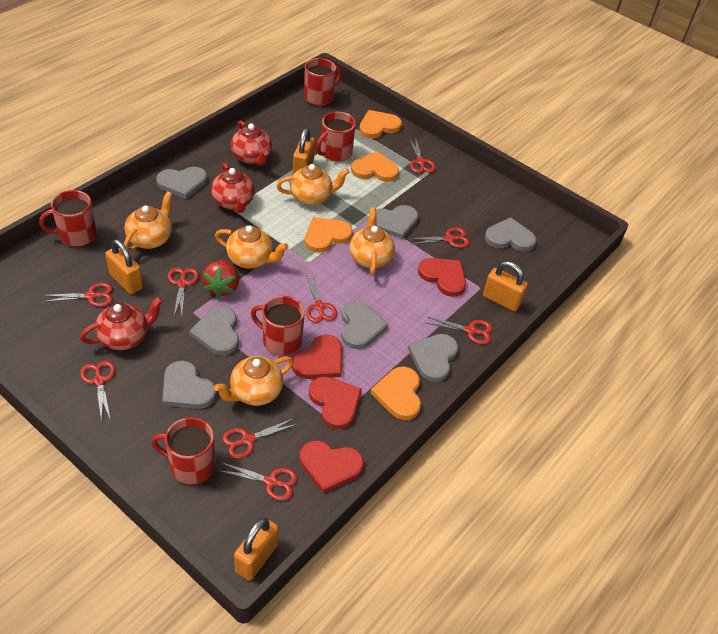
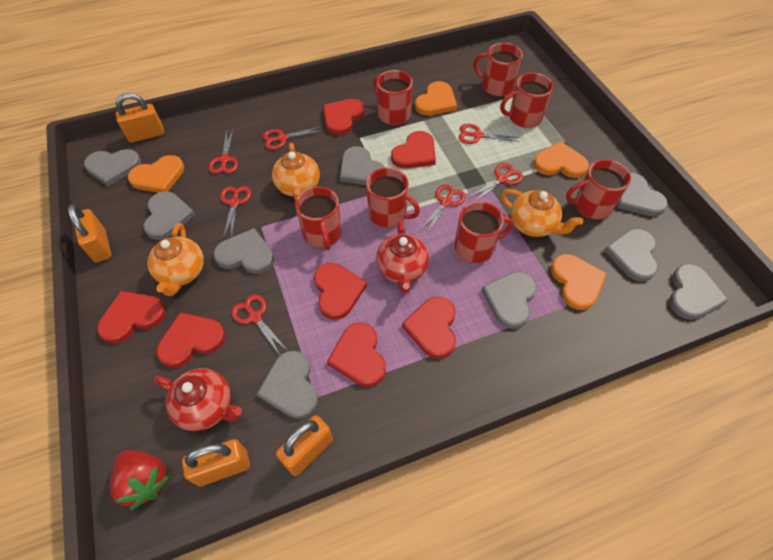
grey heart: [156,167,207,199] [162,361,216,409] [189,306,239,355] [341,301,389,349] [376,205,418,239] [408,334,458,382] [485,217,536,251] = 7 -> [84,149,141,186] [143,191,195,240] [213,228,274,274] [257,351,318,419] [340,146,385,185] [481,272,537,329] [604,229,658,281] [617,173,668,216] [669,264,729,320] = 9
orange teapot: [124,191,172,252] [214,356,294,406] [215,225,288,269] [276,164,349,205] [350,208,395,275] = 5 -> [147,223,204,296] [272,143,320,201] [501,189,583,237] = 3
red heart: [292,334,342,379] [299,440,364,493] [309,376,362,429] [418,258,466,297] = 4 -> [97,291,166,344] [156,312,226,368] [314,263,367,320] [323,99,365,135] [327,322,386,387] [391,131,436,169] [402,296,456,359] = 7
red mug: [39,190,97,247] [151,417,215,485] [251,296,305,356] [304,58,341,106] [316,112,356,162] = 5 -> [295,187,342,250] [366,167,420,228] [373,70,413,125] [454,201,513,263] [473,43,523,97] [500,73,553,128] [566,160,631,219] = 7
red scissors: [42,283,113,307] [80,360,115,422] [168,267,199,316] [218,462,298,501] [222,418,298,459] [306,273,337,323] [408,227,470,248] [409,137,436,173] [426,317,493,344] = 9 -> [208,130,238,174] [220,186,251,239] [231,294,288,355] [262,126,324,150] [420,184,466,234] [458,124,520,144] [469,163,523,202] = 7
red teapot: [80,297,163,350] [211,163,255,213] [231,120,272,166] = 3 -> [154,368,242,431] [376,220,429,293] = 2

